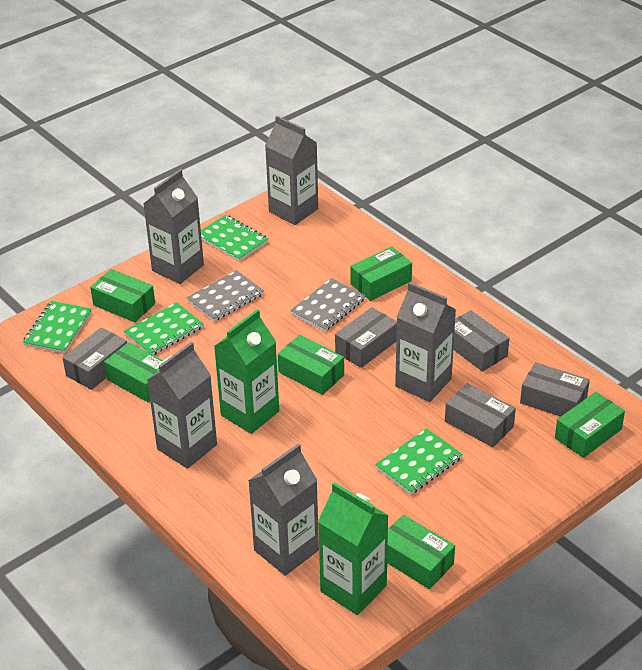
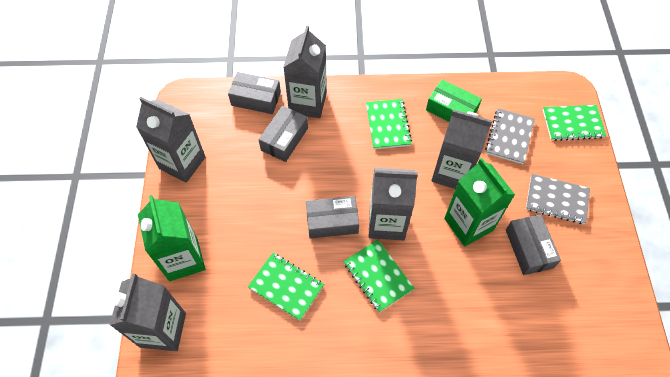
green box: [90,269,155,322] [104,342,163,402] [278,335,344,395] [350,247,412,301] [387,515,455,589] [555,392,625,458] = 6 -> [426,80,482,122] = 1
grey box: [63,327,127,390] [335,307,397,368] [445,383,516,447] [453,310,509,372] [520,362,590,417] = 5 -> [228,72,281,114] [258,106,308,162] [306,196,359,239] [506,214,561,275] = 4

